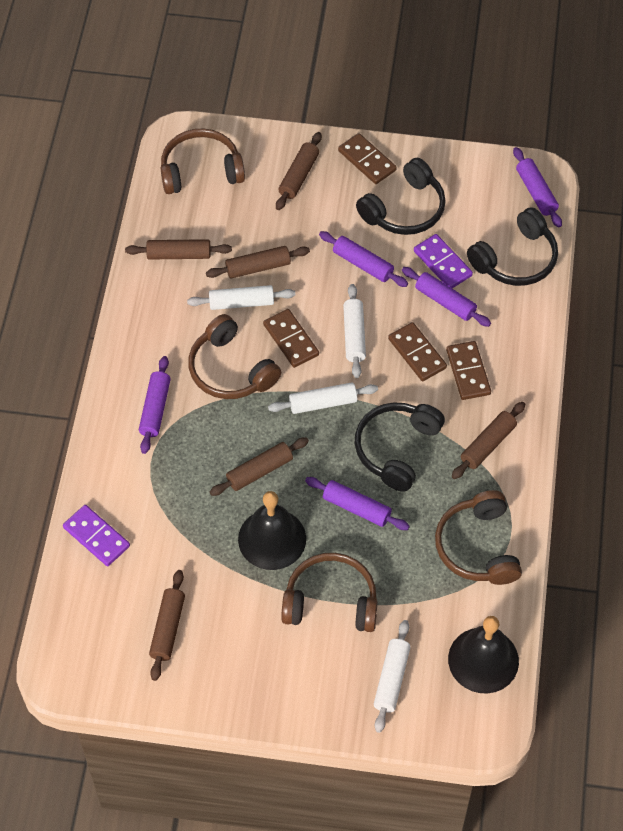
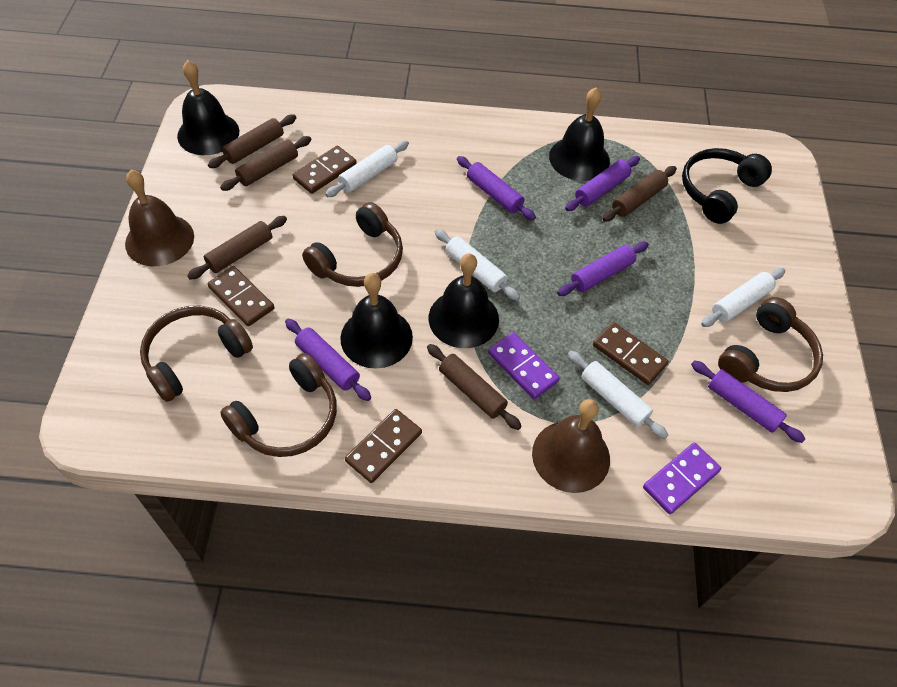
black bell: [238,491,306,570] [448,616,519,693] = 2 -> [177,60,239,155] [340,273,413,369] [429,253,499,348] [549,88,610,181] = 4
black headphones: [355,402,445,492] [356,158,446,235] [467,207,558,286] = 3 -> [682,148,772,224] = 1
brown bell: none = 0 -> [125,170,194,266] [532,399,610,493] = 2
brown rolling pin: [125,239,232,260] [149,570,185,681] [206,246,310,279] [210,437,309,496] [276,132,322,210] [452,402,526,479] = 6 -> [187,216,287,280] [208,115,296,168] [220,136,311,191] [427,344,522,430] [602,166,677,222] = 5

